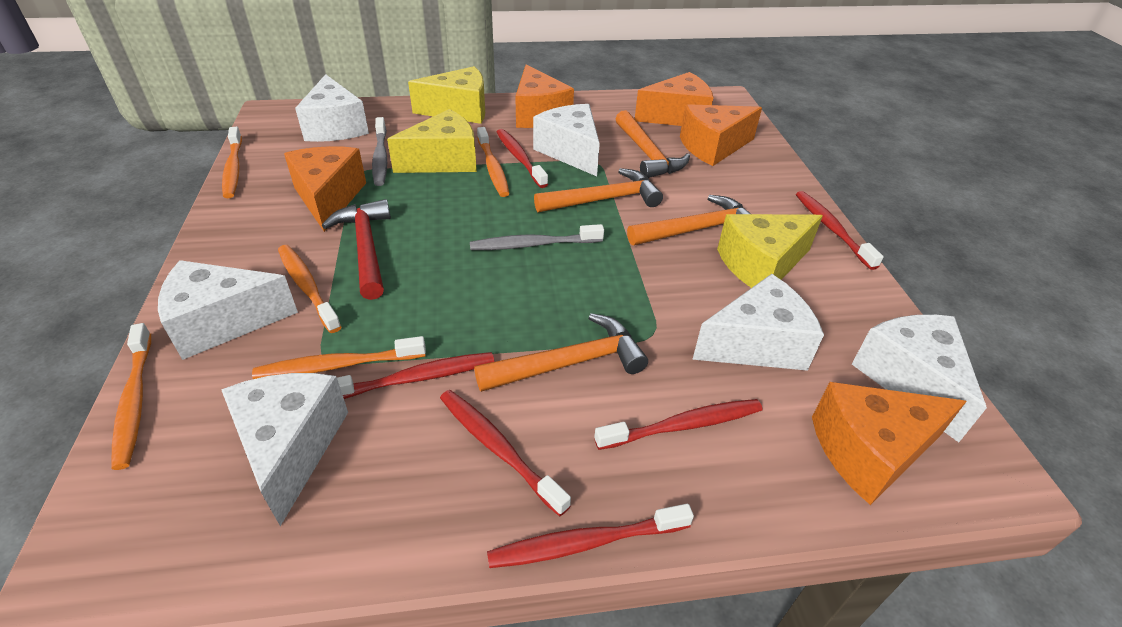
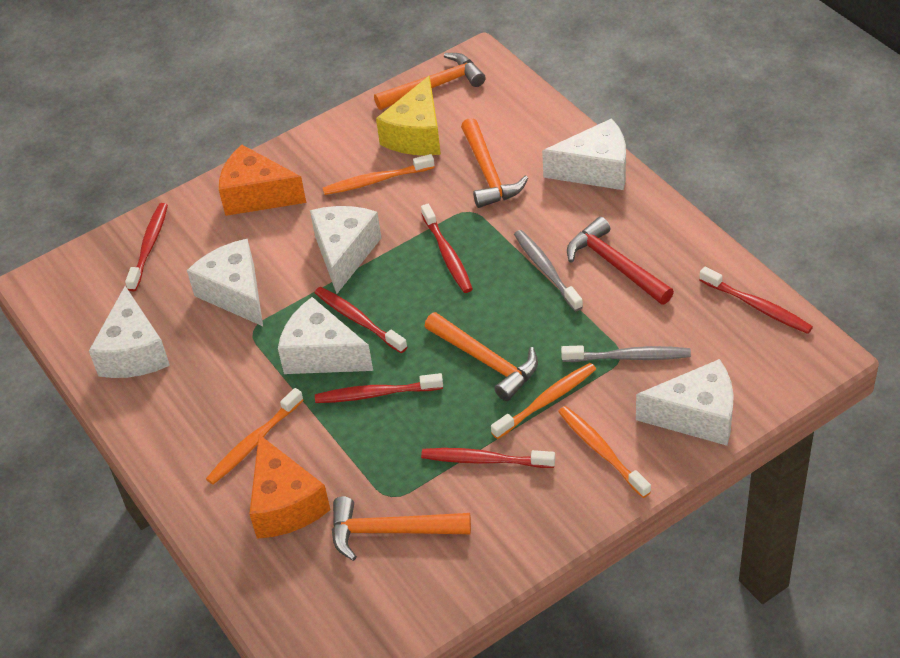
orange cheese: [284,146,366,232] [515,64,574,128] [635,72,714,126] [680,104,762,166] [812,382,967,505] = 5 -> [219,145,306,216] [249,435,331,539] = 2
orange toothbrush: [111,323,151,470] [222,126,242,198] [252,336,426,379] [278,245,341,333] [477,127,509,197] = 5 -> [206,388,303,485] [323,154,434,195] [491,363,596,439] [558,406,651,498] = 4
yellow cheese: [387,109,477,173] [408,66,485,124] [717,214,823,288] = 3 -> [376,75,441,155] = 1

